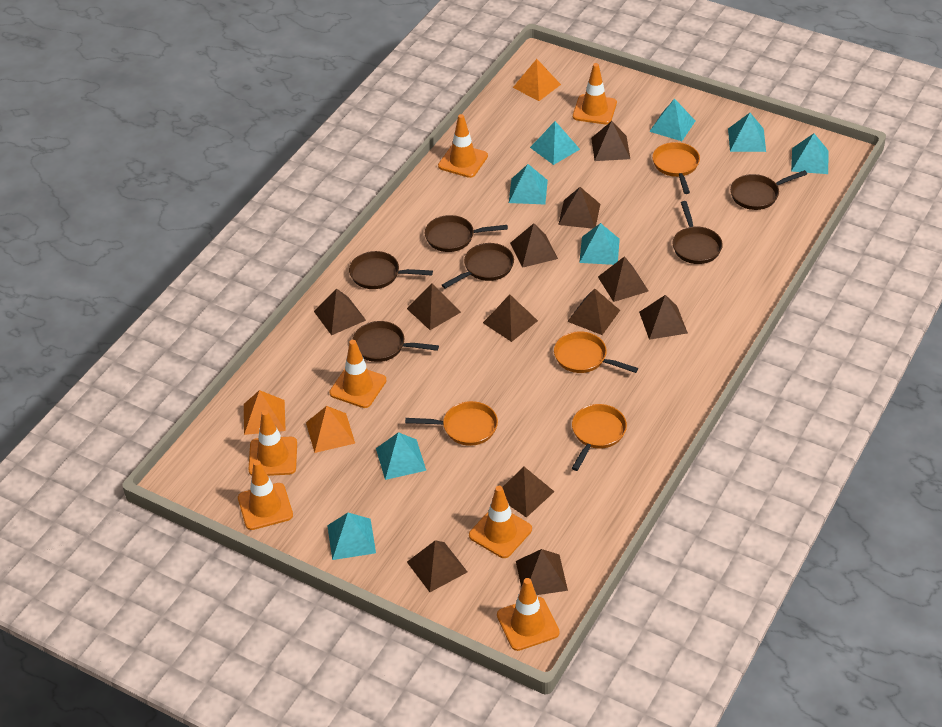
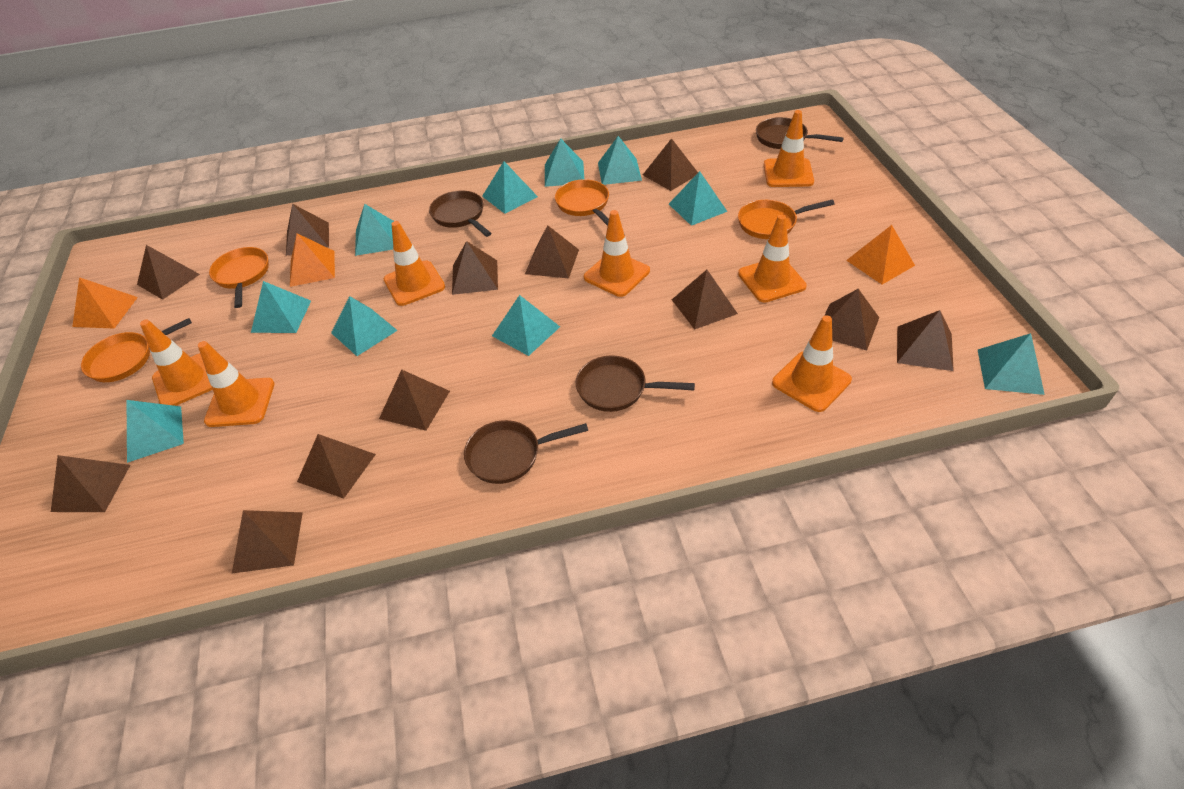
brown pan: [349,251,433,289] [353,321,439,362] [425,215,508,252] [442,243,514,289] [673,201,723,264] [730,170,807,210] = 6 -> [429,190,491,237] [464,420,588,484] [576,355,695,412] [756,117,844,149] = 4
turquoise pyramid: [327,513,376,560] [376,432,426,480] [509,164,548,204] [530,121,580,165] [579,223,620,265] [649,98,695,141] [728,113,766,152] [791,134,829,174] = 8 -> [127,400,184,463] [251,281,311,333] [331,296,398,356] [355,204,394,256] [482,161,538,214] [492,295,560,356] [545,138,584,187] [598,136,642,185] [669,171,727,226] [978,333,1045,395] = 10

